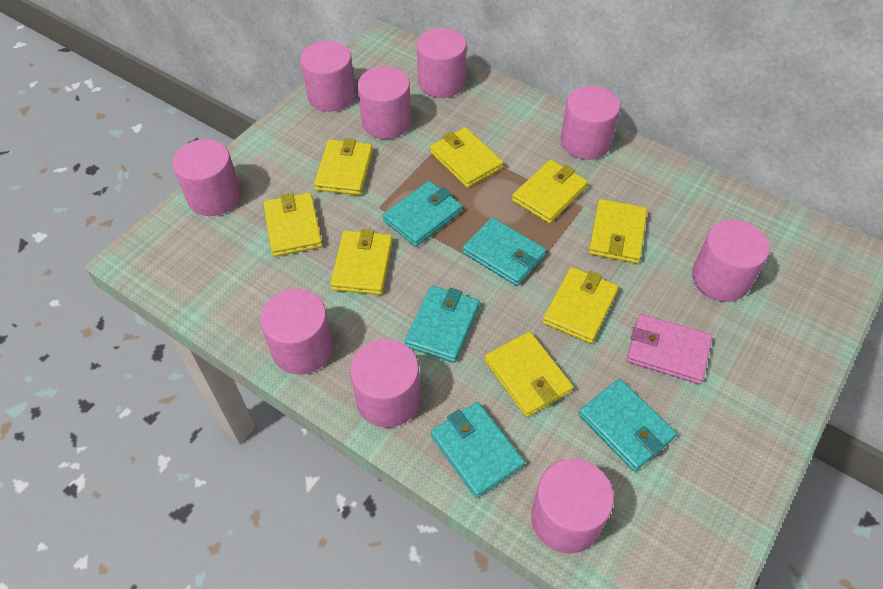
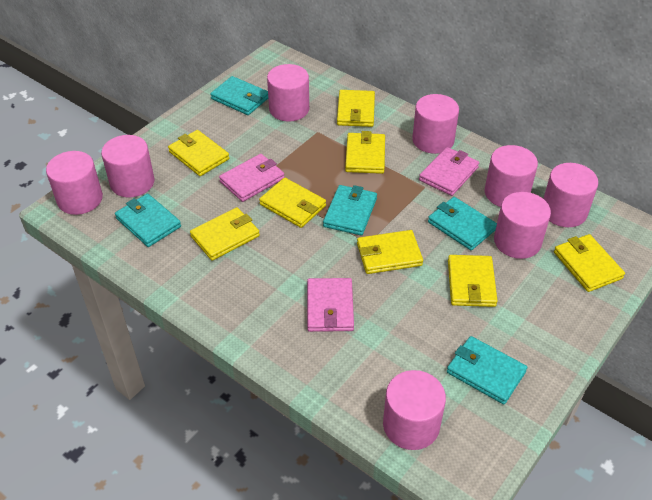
pink cylinder: [172,139,241,216] [260,289,333,375] [300,41,356,112] [350,339,420,428] [358,67,411,139] [417,28,467,98] [531,459,614,554] [560,86,620,160] [692,220,770,302] = 9 -> [46,151,103,215] [101,135,155,197] [267,64,309,122] [383,370,446,450] [412,94,459,154] [485,145,538,207] [494,192,551,259] [543,163,598,227] = 8
pink wallet: [626,314,712,384] = 1 -> [219,154,285,202] [307,278,354,332] [419,147,479,196] = 3

